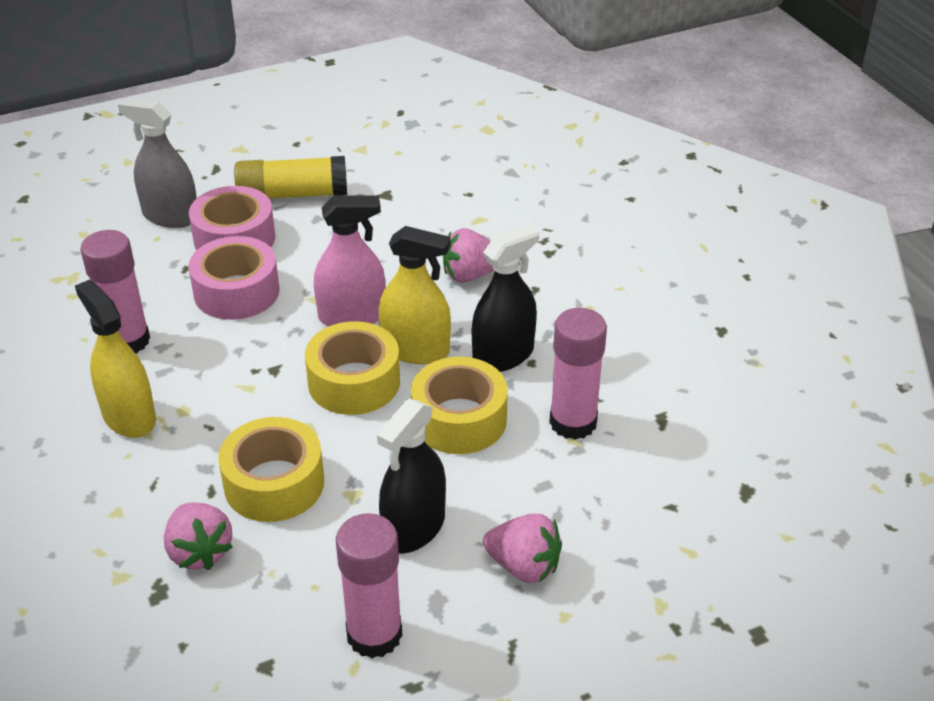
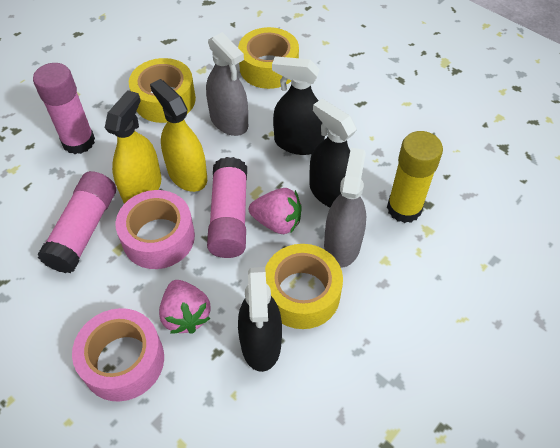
black spray bottle: [377,399,446,554] [472,224,539,372] = 2 -> [238,267,282,372] [272,56,325,155] [309,99,357,207] = 3
grey spray bottle: [118,98,197,228] = 1 -> [206,32,248,136] [324,148,366,268] = 2
pink spray bottle: [314,195,385,326] = 1 -> none = 0
pink strawberry: [164,502,233,570] [443,228,494,283] [483,514,562,583] = 3 -> [159,280,211,334] [249,188,302,234] = 2

